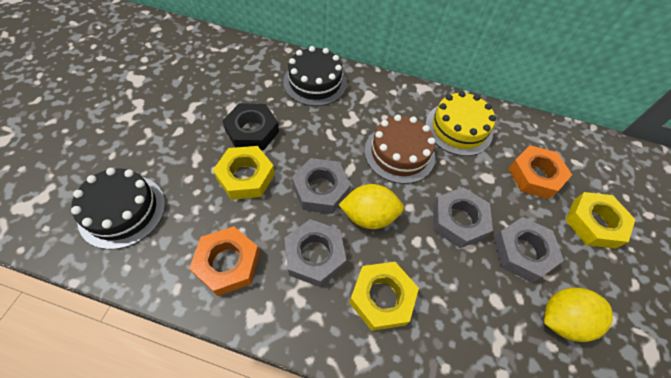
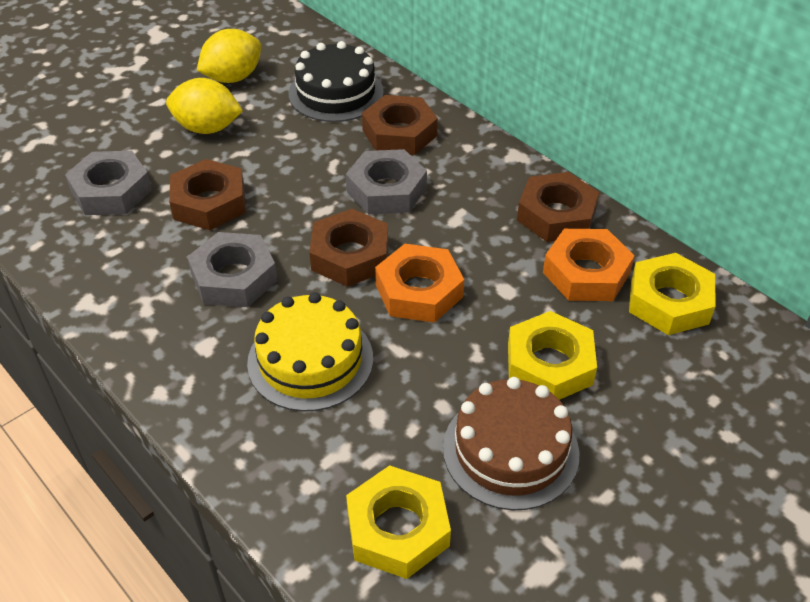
black cake: [71,168,165,249] [283,46,347,106] = 2 -> [288,41,384,122] = 1
black nut: [222,103,279,150] = 1 -> none = 0
brown nut: none = 0 -> [169,159,246,230] [309,209,388,287] [362,95,438,155] [517,172,599,242] = 4
grey nut: [284,219,346,287] [292,158,351,214] [433,187,493,248] [493,217,564,282] = 4 -> [65,151,152,215] [187,232,277,307] [346,149,427,214] = 3

